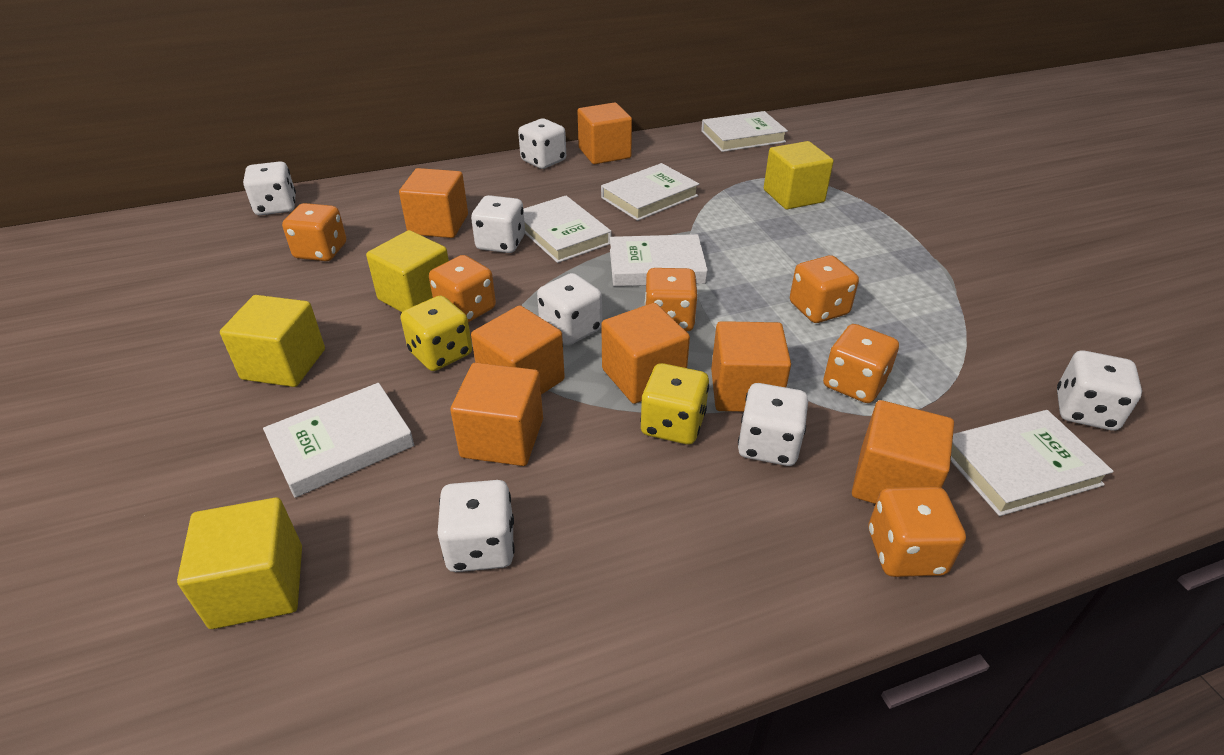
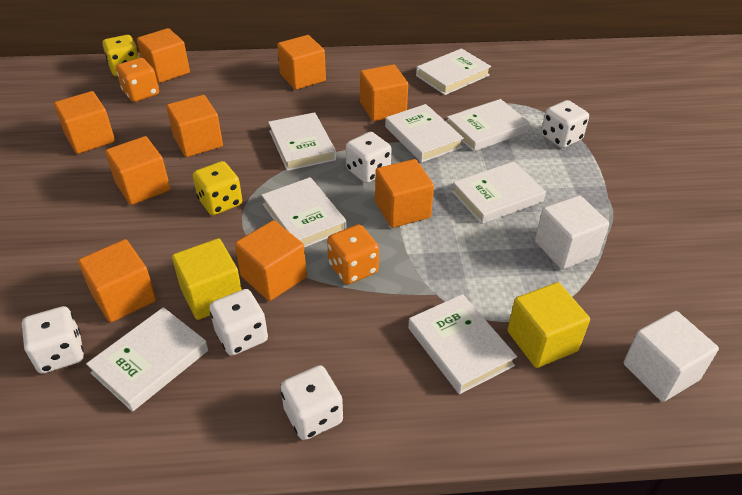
orange cube: [399,168,468,238] [450,363,543,466] [471,305,565,395] [578,102,632,164] [601,303,690,404] [711,321,791,412] [852,400,954,504] = 7 -> [54,91,115,154] [78,239,156,323] [105,136,170,205] [137,28,190,83] [166,95,223,157] [235,220,307,301] [277,35,326,90] [360,65,408,121] [375,159,434,228] = 9
orange dice: [282,203,346,261] [429,255,496,322] [645,268,698,331] [790,255,859,323] [823,324,899,403] [869,486,966,577] = 6 -> [116,58,159,102] [327,224,379,284] = 2
white book: [263,383,414,498] [523,196,612,263] [601,163,699,221] [610,234,708,286] [701,111,788,152] [951,410,1114,516] = 6 -> [86,307,208,412] [261,177,347,248] [268,112,336,171] [385,104,464,163] [408,294,517,394] [416,48,491,95] [447,99,530,152] [452,162,546,224] = 8
white cube: none = 0 -> [535,195,609,270] [623,311,719,402] = 2
white dice: [243,161,296,215] [437,480,514,572] [471,195,525,253] [518,119,566,169] [537,273,602,345] [738,383,808,466] [1057,351,1142,431] = 7 -> [22,306,84,374] [209,289,268,356] [280,365,343,440] [346,132,391,183] [541,100,589,148] = 5
yellow cube: [177,498,302,629] [220,295,325,387] [366,230,449,312] [764,141,834,209] = 4 -> [172,238,242,320] [507,282,590,368] = 2

